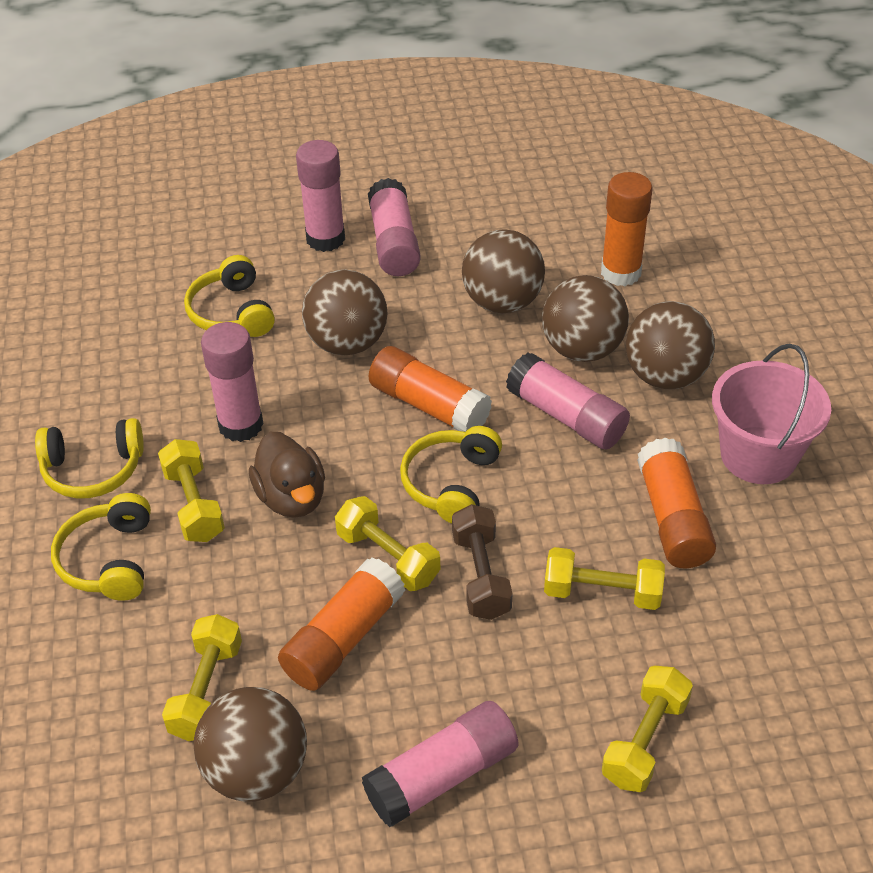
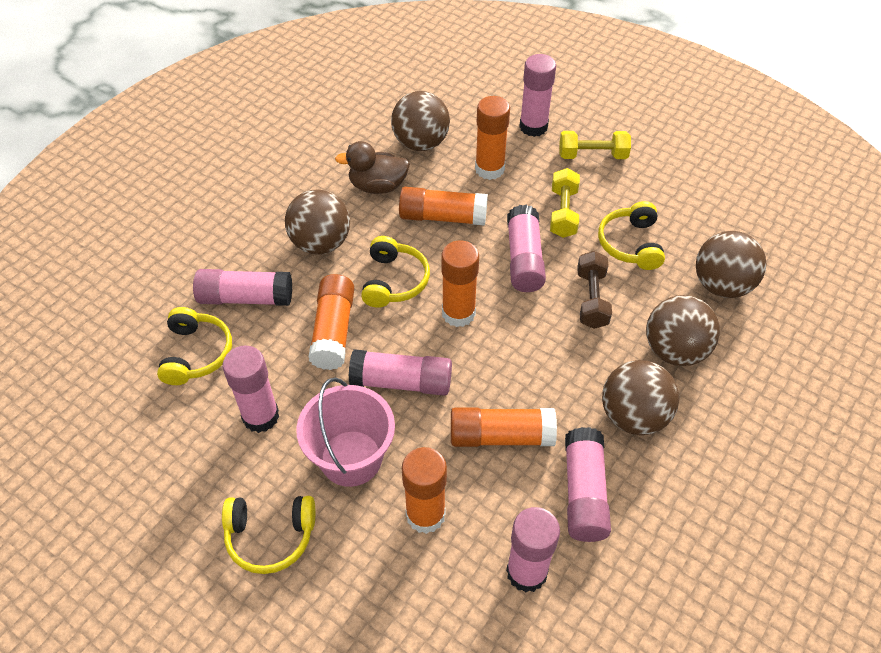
orange glue stick: [278,557,405,691] [369,346,492,432] [601,172,653,286] [637,438,716,568] = 4 -> [309,274,354,370] [399,187,488,226] [402,447,447,534] [441,241,479,327] [451,407,557,447] [475,96,510,180] = 6
pink glue stick: [201,322,263,442] [296,140,345,252] [362,701,519,827] [368,178,421,276] [506,353,630,450] = 5 -> [193,269,292,306] [223,345,279,433] [348,349,452,396] [506,507,560,592] [507,205,546,292] [519,54,556,137] [565,427,611,542] = 7
yellow dumbbell: [158,439,225,542] [162,614,242,741] [335,496,440,591] [544,547,665,610] [602,666,693,792] = 5 -> [550,168,580,238] [560,131,631,159] = 2

